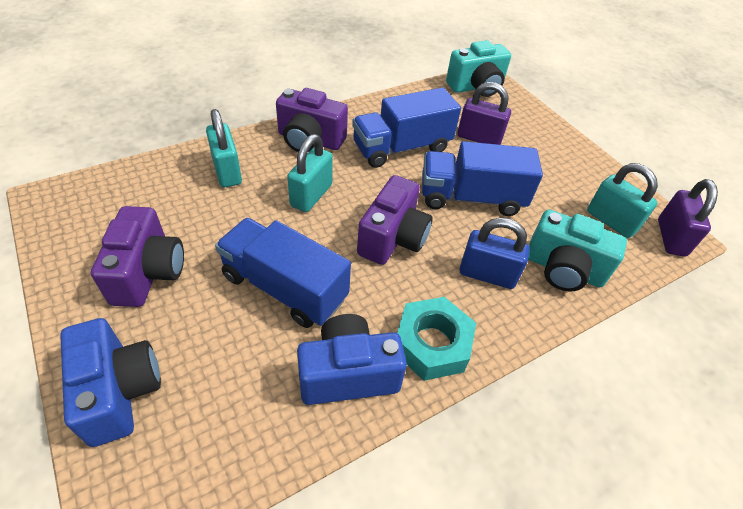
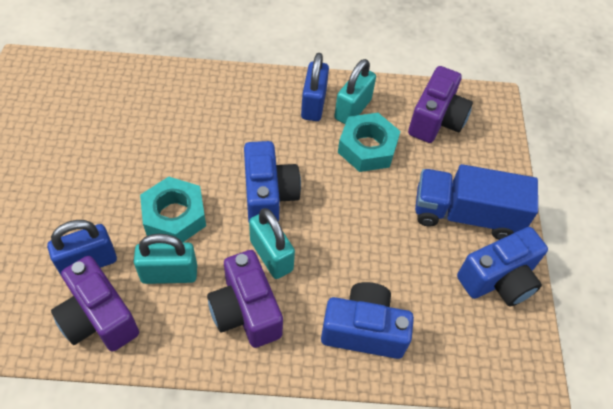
blue camera: [60,318,161,447] [297,314,407,405] = 2 -> [244,141,301,222] [321,282,414,359] [457,227,548,306] = 3
blue padlock: [460,218,530,289] = 1 -> [47,220,117,275] [301,53,329,121] = 2
blue truck: [215,218,351,328] [352,87,461,168] [422,141,543,216] = 3 -> [415,164,538,240] = 1
purple padlock: [457,82,511,145] [658,179,718,257] = 2 -> none = 0
turquoise camera: [446,40,511,97] [528,210,627,291] = 2 -> none = 0
turquoise nut: [397,297,476,381] = 1 -> [140,176,206,243] [338,113,401,172] = 2

